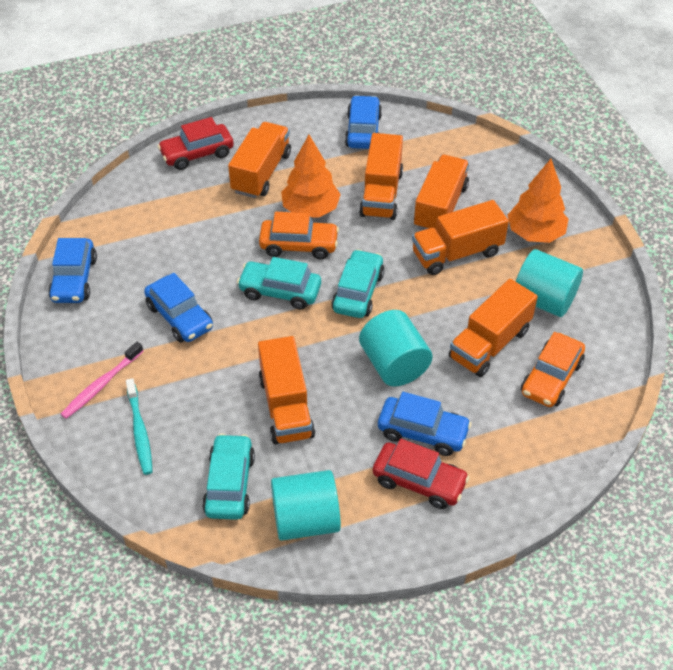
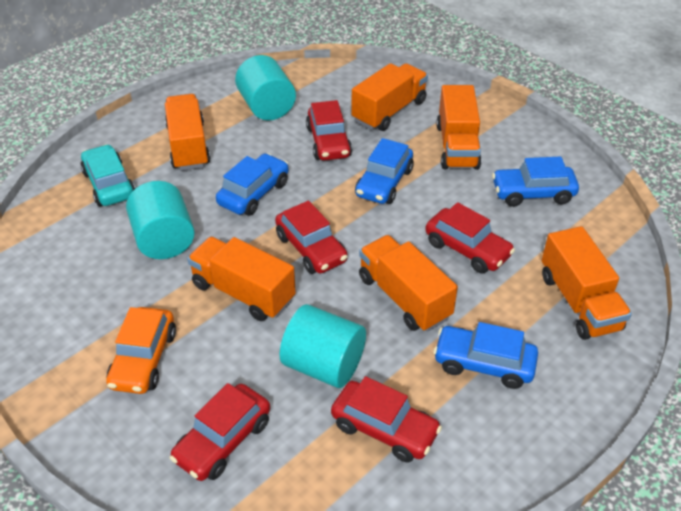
orange car: [259,212,339,259] [521,332,585,407] = 2 -> [106,307,176,394] = 1
orange tree: [281,135,341,218] [507,159,569,243] = 2 -> none = 0
pink toothbrush: [61,342,143,419] = 1 -> none = 0
red car: [158,117,234,170] [373,439,470,509] = 2 -> [170,383,270,481] [275,201,348,274] [306,100,352,160] [331,376,442,463] [425,202,515,274] = 5
turquoise car: [202,434,255,520] [237,257,321,310] [331,249,385,318] = 3 -> [80,144,135,206] = 1
turquoise toothbrush: [126,378,153,475] = 1 -> none = 0

